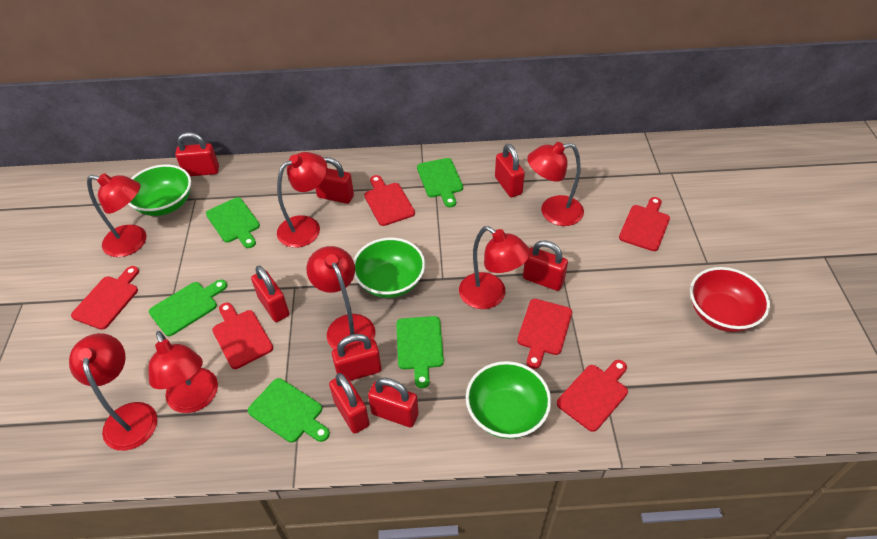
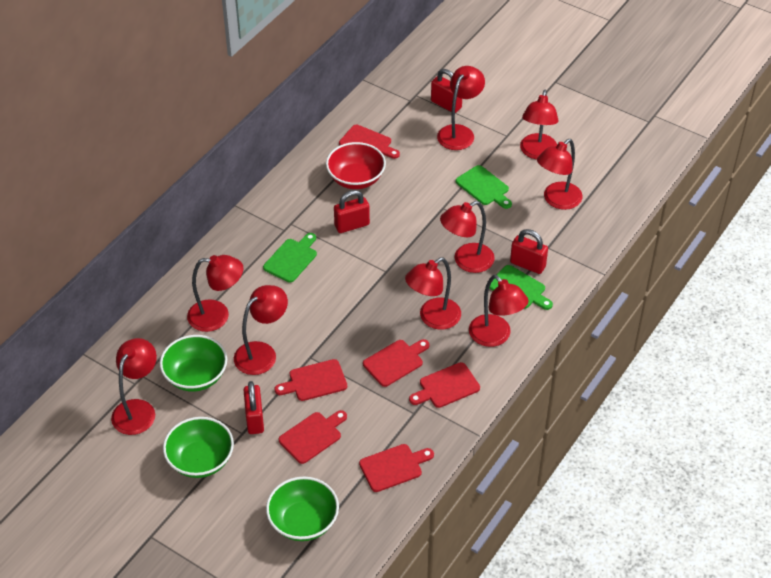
green cutting board: [149,279,227,336] [206,197,260,248] [248,378,330,443] [396,316,444,388] [417,158,463,207] = 5 -> [263,233,317,283] [456,165,512,209] [489,265,553,310] = 3
red lamp: [69,333,157,451] [87,173,146,257] [148,331,218,413] [277,152,327,248] [306,246,375,349] [459,226,530,309] [527,142,584,226] = 7 -> [111,338,157,435] [187,255,243,332] [234,285,288,375] [405,257,461,330] [437,66,485,150] [440,201,495,273] [469,275,529,347] [520,90,558,159] [537,139,583,210] = 9
red padlock: [175,132,219,176] [251,265,289,322] [315,157,354,204] [329,373,370,434] [332,334,381,381] [368,378,419,427] [495,144,525,197] [523,240,568,291] = 8 -> [244,381,264,434] [334,190,370,233] [431,69,462,113] [510,229,548,274] = 4

